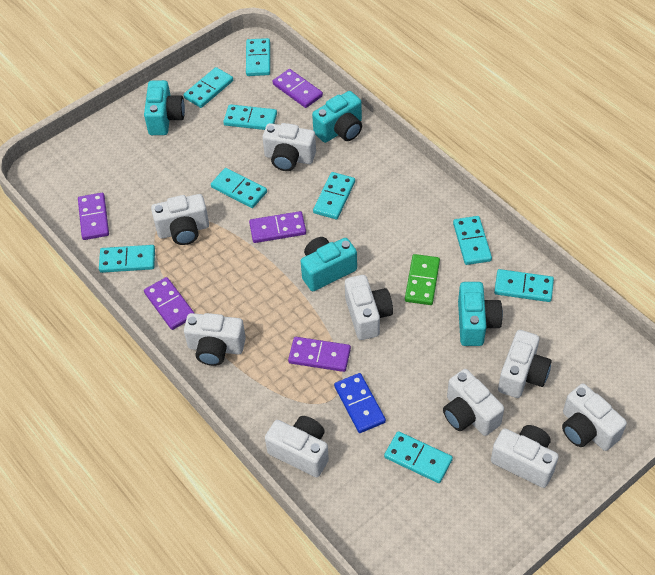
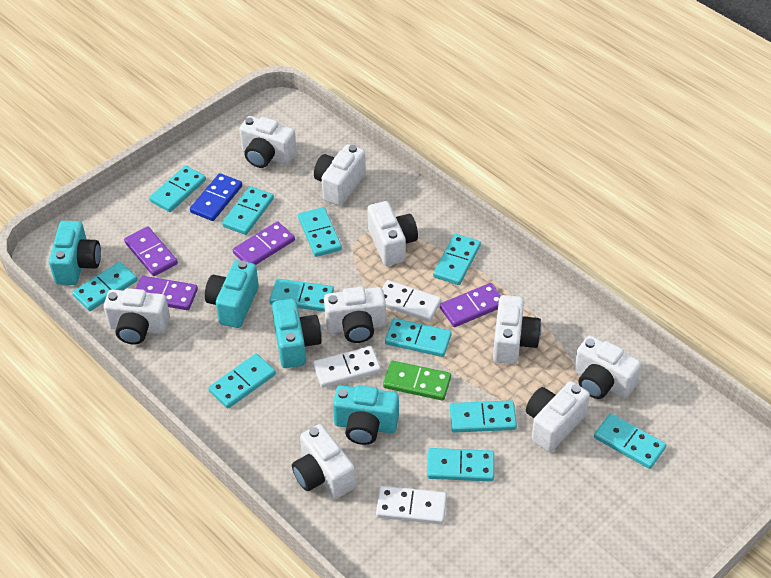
purple domino: [78,193,109,240] [144,277,194,330] [249,211,306,243] [273,69,323,108] [288,337,351,372] = 5 -> [124,227,178,276] [136,276,198,310] [233,221,295,265] [440,283,501,327] = 4
turquoise domino: [99,245,155,273] [183,67,233,108] [211,168,267,208] [223,104,277,130] [246,38,270,76] [313,172,355,219] [384,431,453,483] [453,216,492,265] [494,269,554,302] = 9 -> [72,262,137,311] [149,165,206,212] [208,354,276,409] [222,186,274,235] [269,279,334,312] [298,207,342,257] [385,318,452,357] [427,448,494,481] [433,234,481,285] [450,400,517,433] [594,413,666,469] = 11
white domino: none = 0 -> [313,346,381,388] [376,486,447,524] [382,280,441,322] = 3

